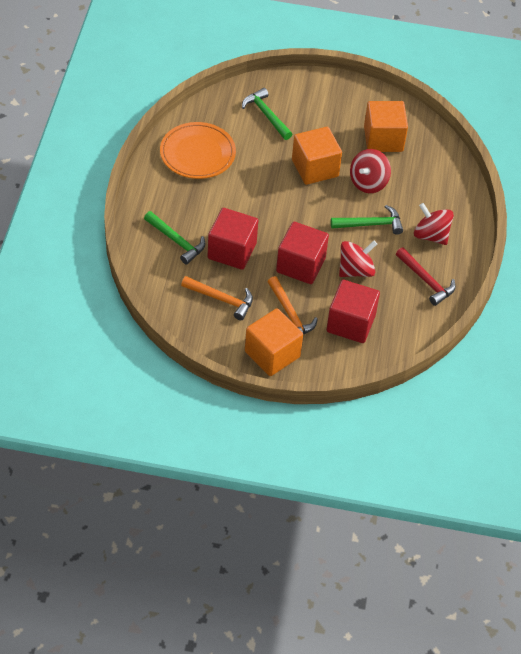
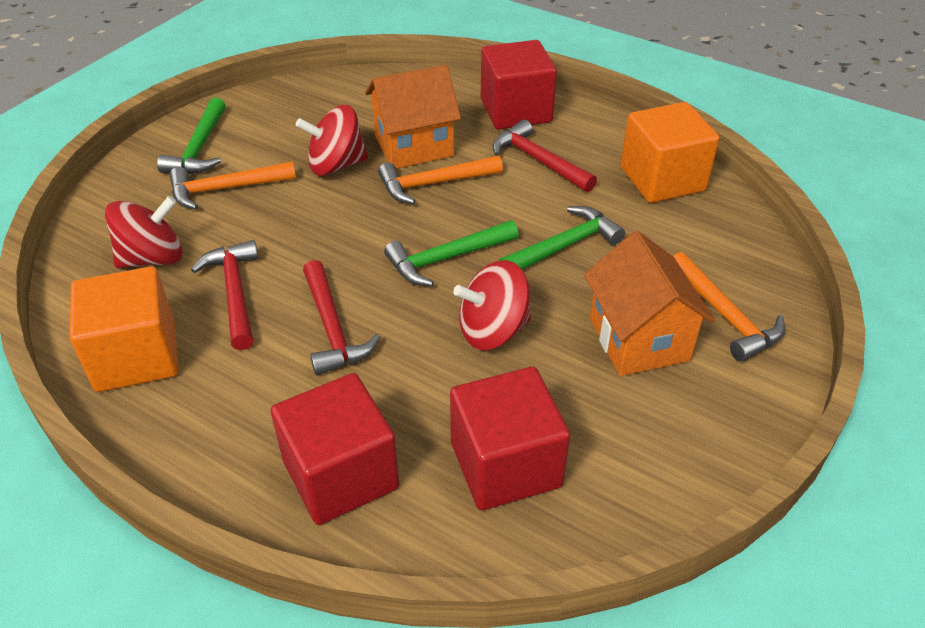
orange cube: [245,308,303,376] [292,127,342,185] [364,101,408,152] = 3 -> [69,266,179,392] [620,102,720,203] = 2
orange hammer: [181,276,253,320] [268,276,318,334] = 2 -> [169,161,296,209] [378,155,503,204] [673,252,785,362] = 3
orange house: none = 0 -> [365,65,461,169] [584,231,715,376] = 2
orange plate: [160,122,236,179] = 1 -> none = 0
red hammer: [396,247,456,306] = 1 -> [191,240,259,350] [303,260,381,375] [492,119,597,192] = 3

